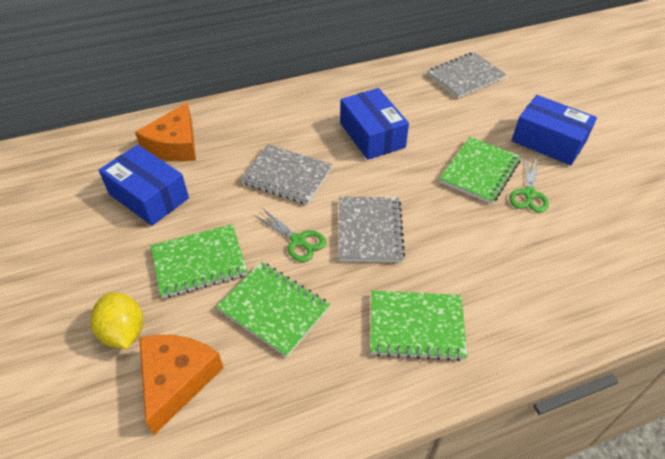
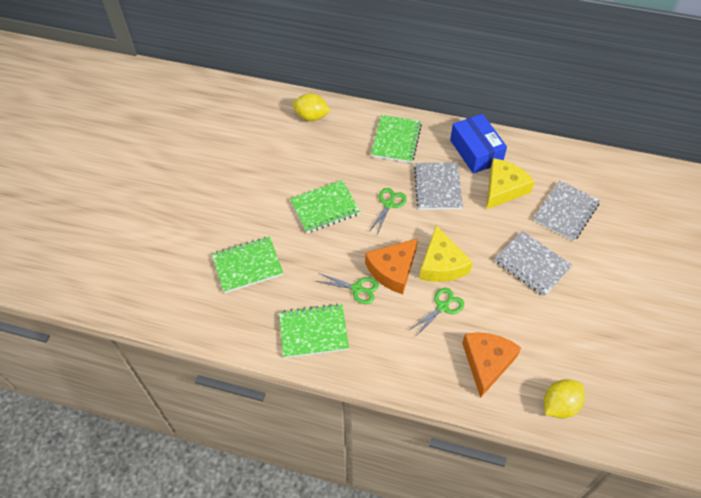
blue box: [99,145,189,226] [340,88,409,160] [512,95,597,165] = 3 -> [450,114,507,174] = 1
green scissors: [254,208,326,262] [510,158,549,213] = 2 -> [316,273,379,304] [370,188,407,234] [409,288,464,337] = 3
yellow cheese: none = 0 -> [419,225,473,282] [486,158,535,209] = 2
yellow lemon: [90,292,143,349] = 1 -> [293,93,330,121] [544,379,585,418] = 2

